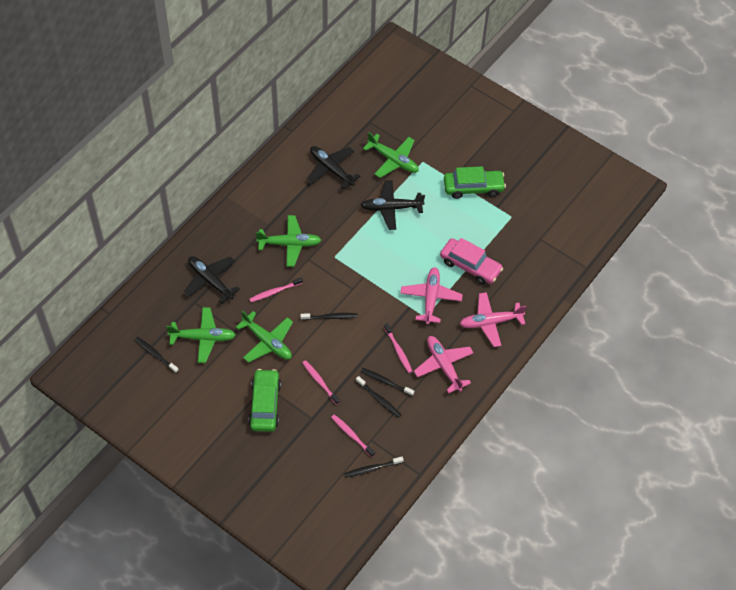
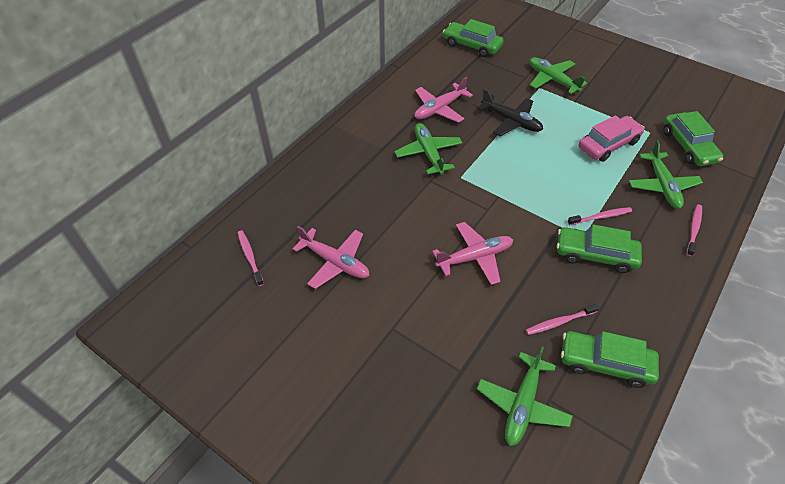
black plane: [183,256,240,304] [307,146,361,190] [361,180,425,230] = 3 -> [477,89,543,136] = 1
black toothbrush: [135,337,179,373] [300,313,358,320] [344,457,404,478] [356,376,401,418] [361,368,414,396] = 5 -> none = 0
green car: [249,369,281,432] [444,166,506,199] = 2 -> [443,19,503,57] [557,224,642,273] [561,331,659,388] [663,111,724,166] = 4

